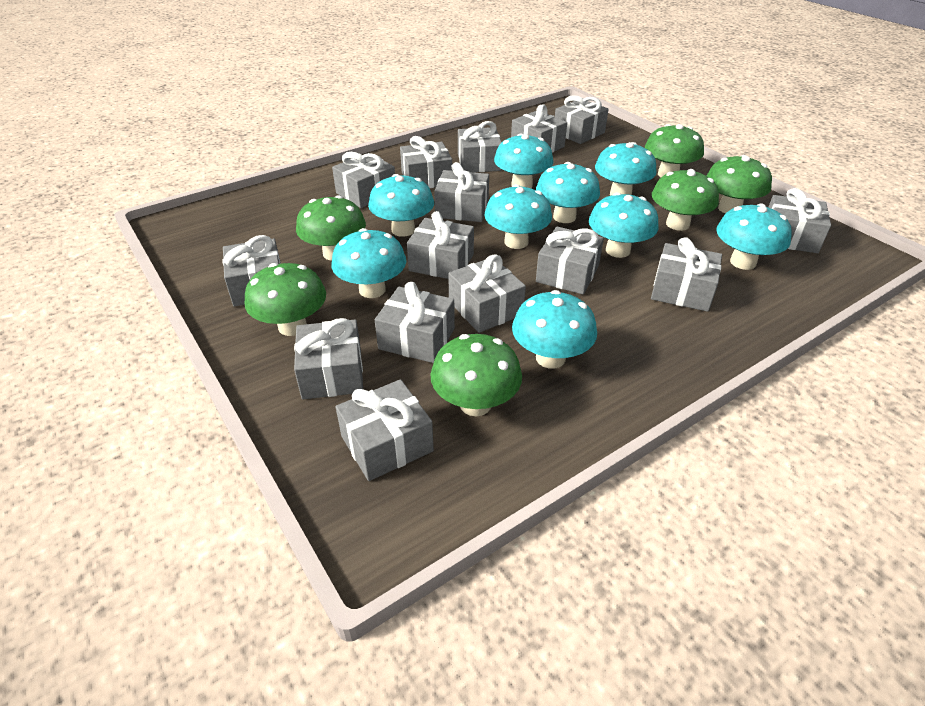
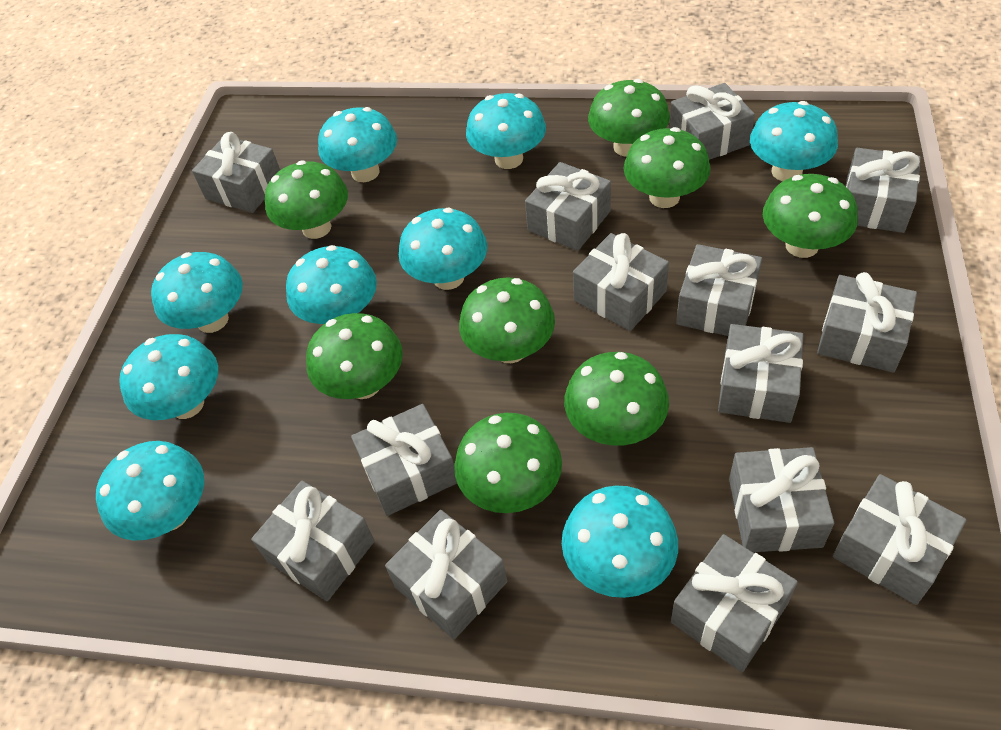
green mushroom: [245,263,326,336] [296,195,366,261] [431,334,522,416] [645,124,704,177] [652,169,719,231] [707,155,772,214] = 6 -> [265,160,348,239] [306,313,403,399] [454,413,562,513] [459,277,555,363] [564,352,669,445] [588,79,670,157] [624,127,711,208] [763,174,858,258] = 8
grey gift: [222,235,281,307] [294,318,363,399] [332,152,395,208] [336,379,434,481] [375,282,455,363] [400,136,452,188] [407,211,474,279] [434,162,489,222] [448,254,526,333] [458,121,502,172] [511,104,567,153] [536,227,604,294] [555,95,609,144] [651,237,722,312] [768,188,831,253] = 15 -> [192,132,280,213] [251,481,375,601] [351,404,457,516] [385,510,507,640] [525,162,611,251] [573,233,669,331] [669,83,755,160] [671,534,798,672] [676,244,762,336] [718,324,803,423] [729,447,834,552] [817,272,917,373] [833,474,966,605] [846,148,921,233] = 14

